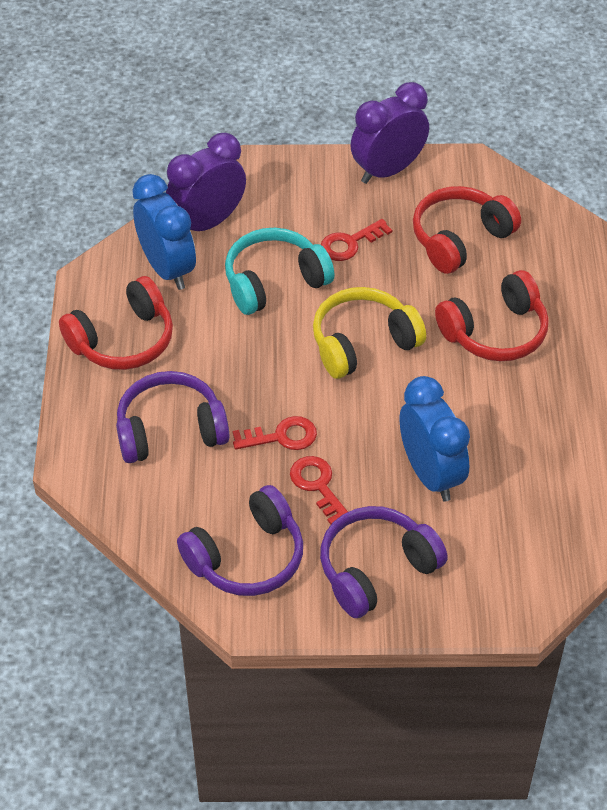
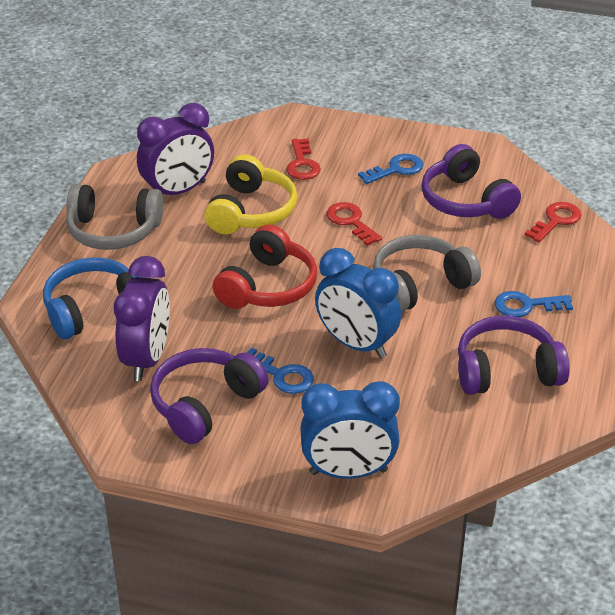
blue headphones: none = 0 -> [43,257,146,339] = 1
blue key: none = 0 -> [247,348,314,394] [358,154,423,184] [495,291,573,317] = 3
grey headphones: none = 0 -> [66,184,163,250] [373,235,481,313] = 2
red headphones: [59,276,173,370] [413,186,521,274] [435,270,549,361] = 3 -> [213,224,317,309] = 1
turquoise headphones: [225,228,335,315] = 1 -> none = 0

